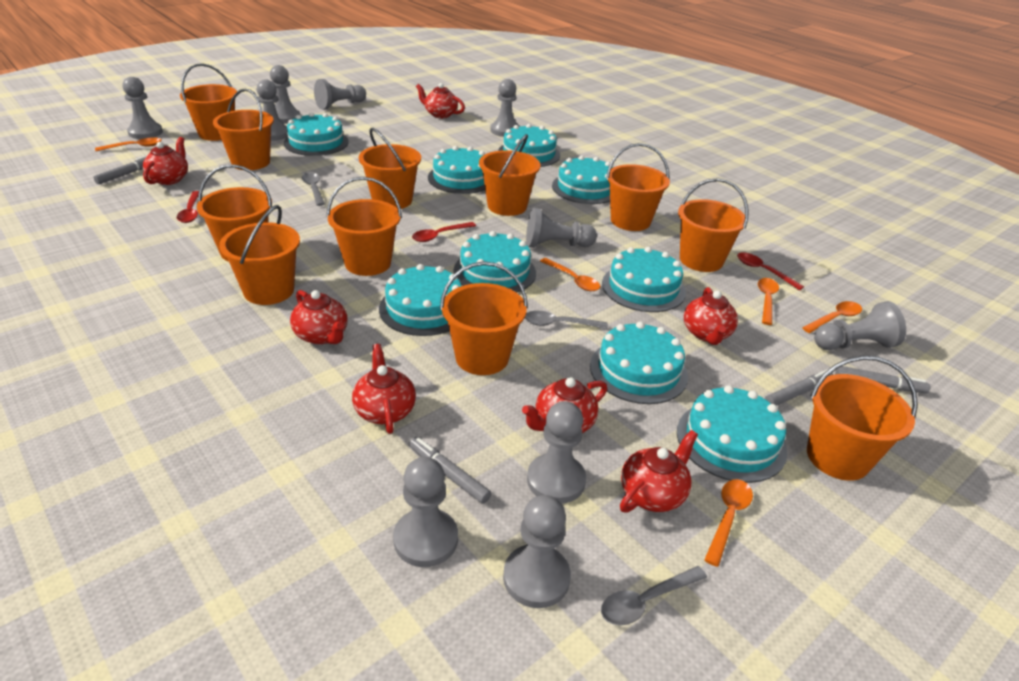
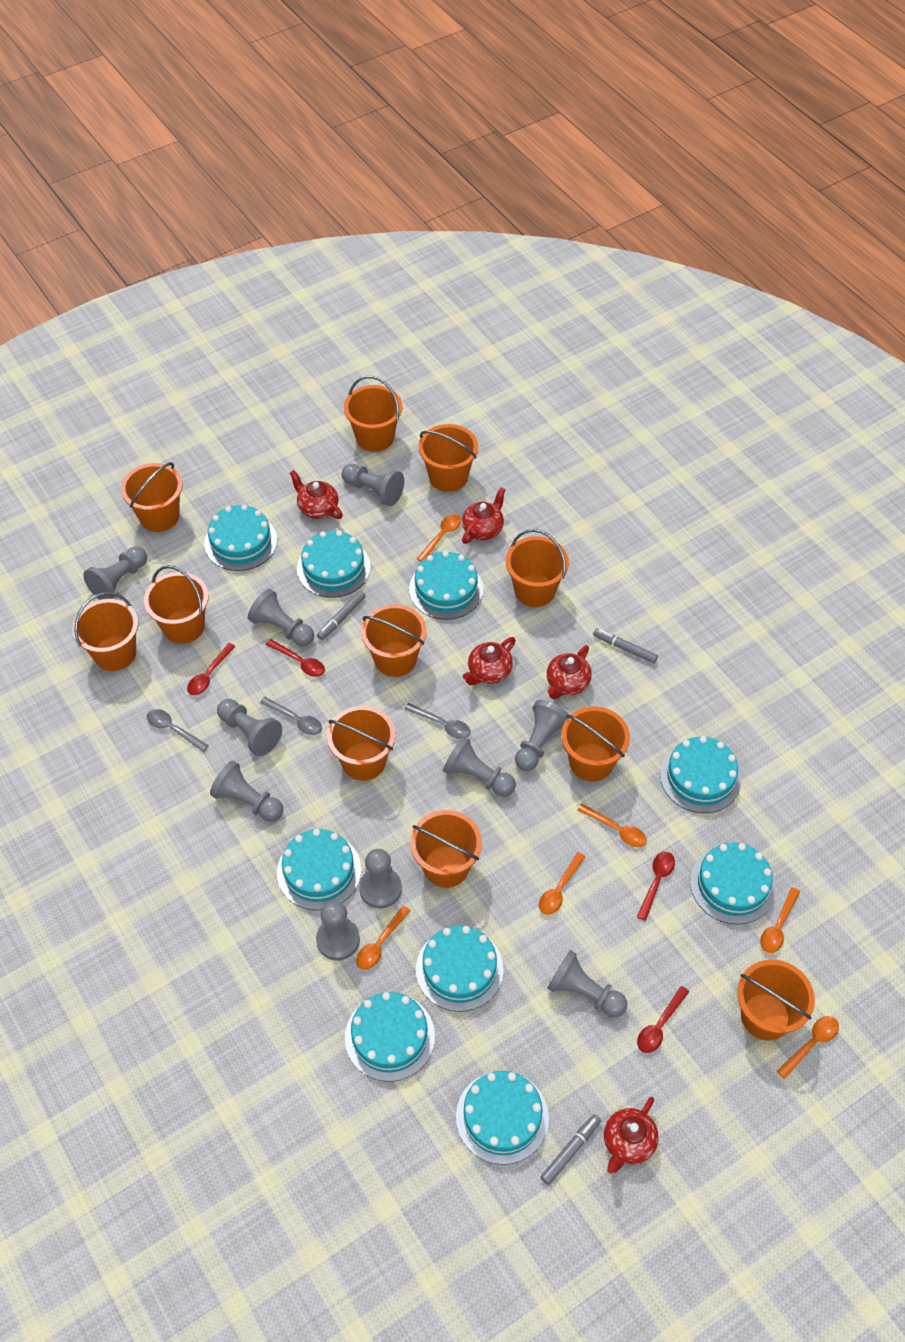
grey marker: [93,155,147,184] [409,437,491,504] [764,369,833,406] [835,366,930,394] = 4 -> [317,591,366,640] [540,1114,601,1185] [593,628,658,663] = 3
orange spoon: [95,137,162,151] [540,258,600,291] [704,479,753,567] [758,278,779,325] [802,301,862,333] = 5 -> [356,906,411,970] [417,514,461,562] [539,852,586,915] [577,804,647,847] [760,887,800,953] [777,1016,839,1079] = 6
red spoon: [177,191,199,223] [412,222,476,242] [737,252,804,290] = 3 -> [187,643,236,695] [266,639,325,677] [637,851,675,921] [637,986,689,1053] = 4
red teapot: [143,137,188,185] [290,290,348,344] [352,344,416,434] [416,83,465,118] [522,377,607,433] [620,430,698,512] [684,287,738,345] = 7 -> [290,470,343,519] [462,487,506,544] [463,637,516,685] [547,645,592,699] [604,1097,659,1174] = 5

